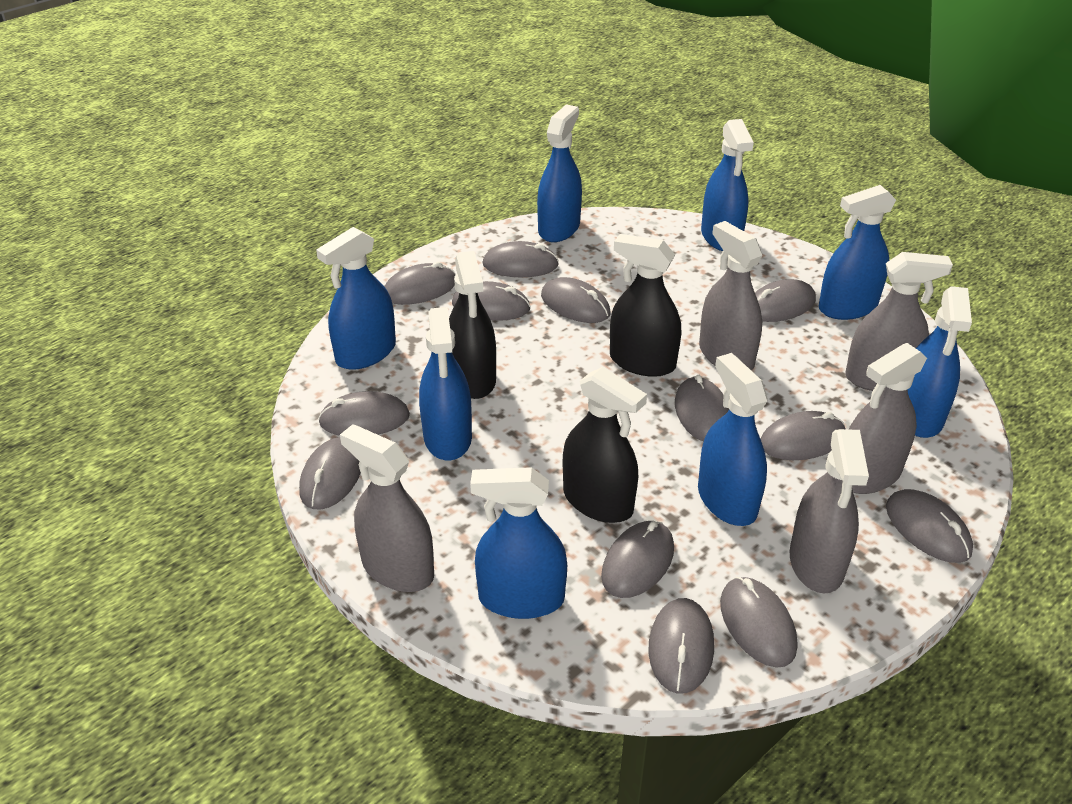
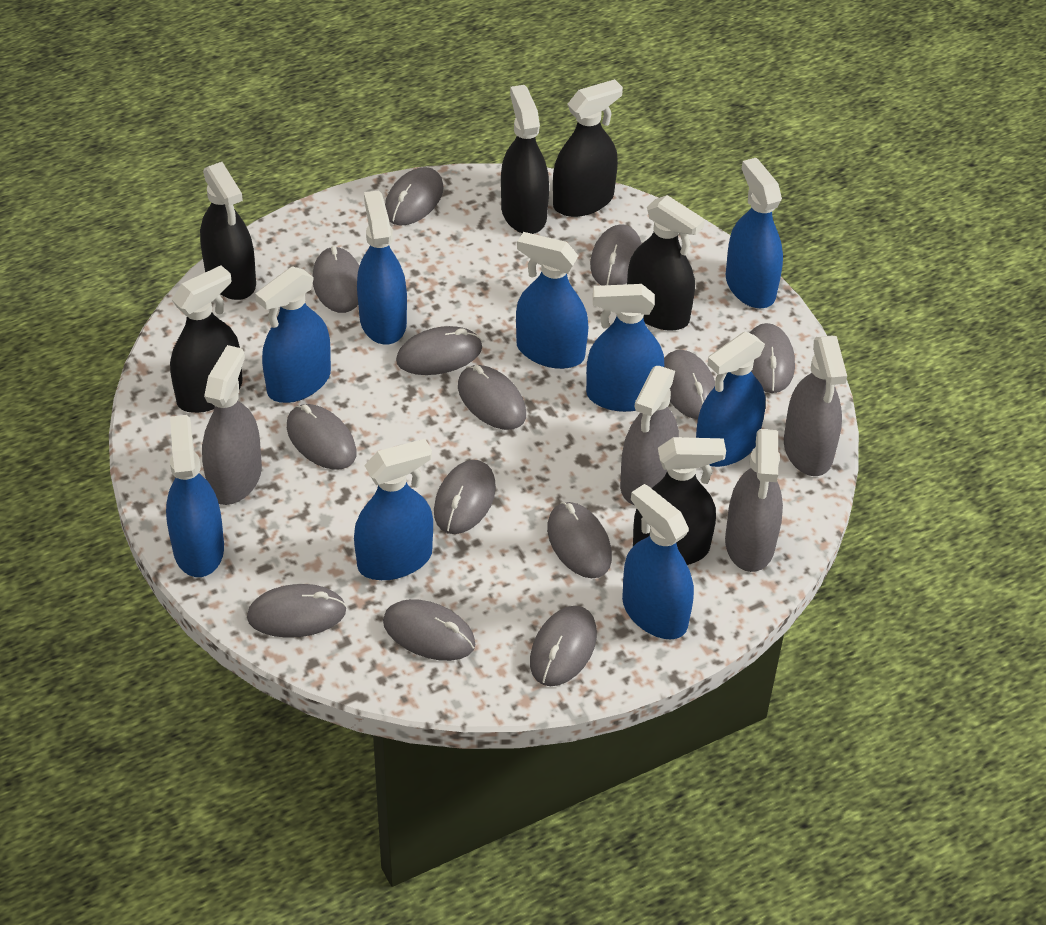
black spray bottle: [449,251,496,399] [563,367,647,523] [610,234,681,377] = 3 -> [170,265,243,413] [200,162,256,300] [501,85,549,234] [553,79,623,217] [627,195,705,331] [633,437,726,565] = 6
blue spray bottle: [316,227,396,370] [419,307,472,461] [470,467,567,619] [537,104,582,242] [698,353,768,526] [701,119,754,251] [819,185,896,320] [908,286,972,438] = 8 -> [166,415,224,577] [255,266,331,403] [354,439,433,580] [357,190,407,345] [516,232,588,369] [586,284,664,412] [622,484,694,639] [696,332,765,467] [726,158,783,308] = 9
grey spray bottle: [340,424,434,592] [699,221,762,370] [790,429,869,593] [845,252,953,391] [849,343,927,494] = 5 -> [202,345,262,505] [620,366,679,505] [725,429,783,572] [784,336,847,476] = 4

